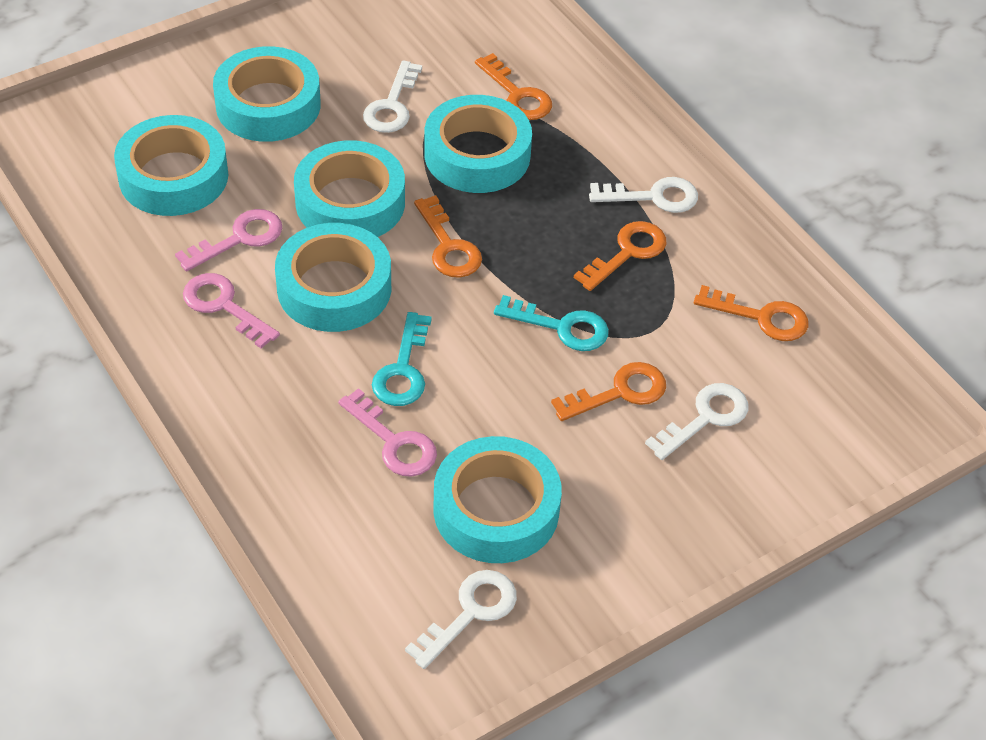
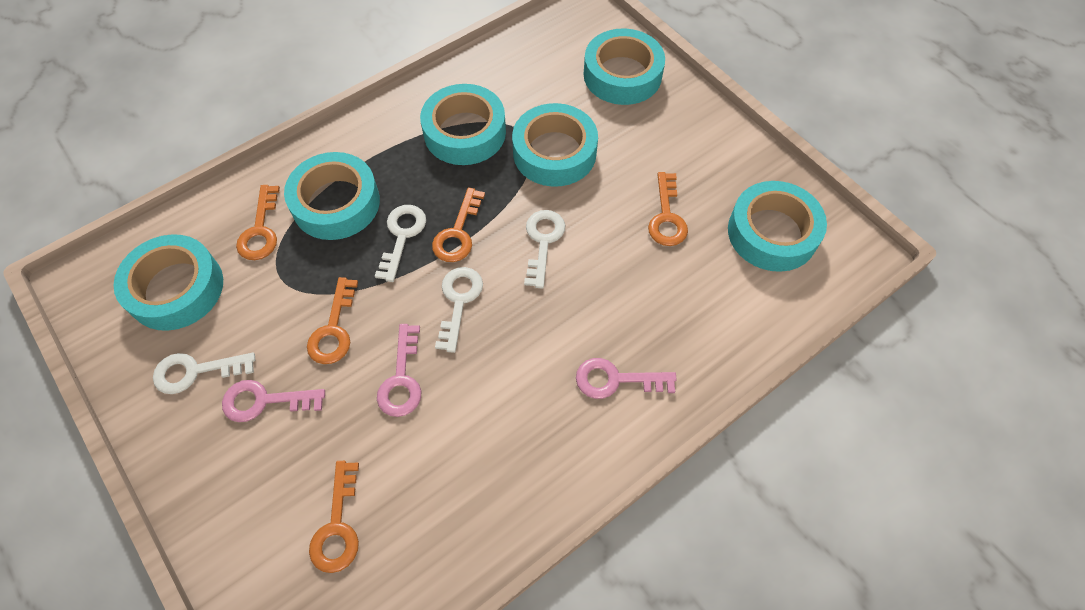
turquoise key: [372,312,432,406] [494,295,609,351] = 2 -> none = 0

